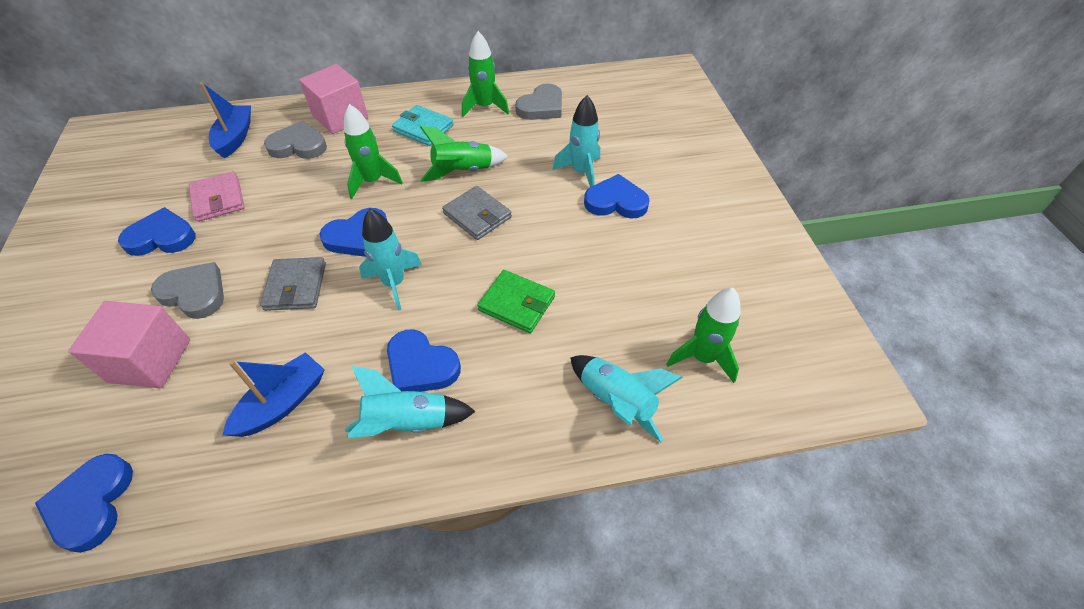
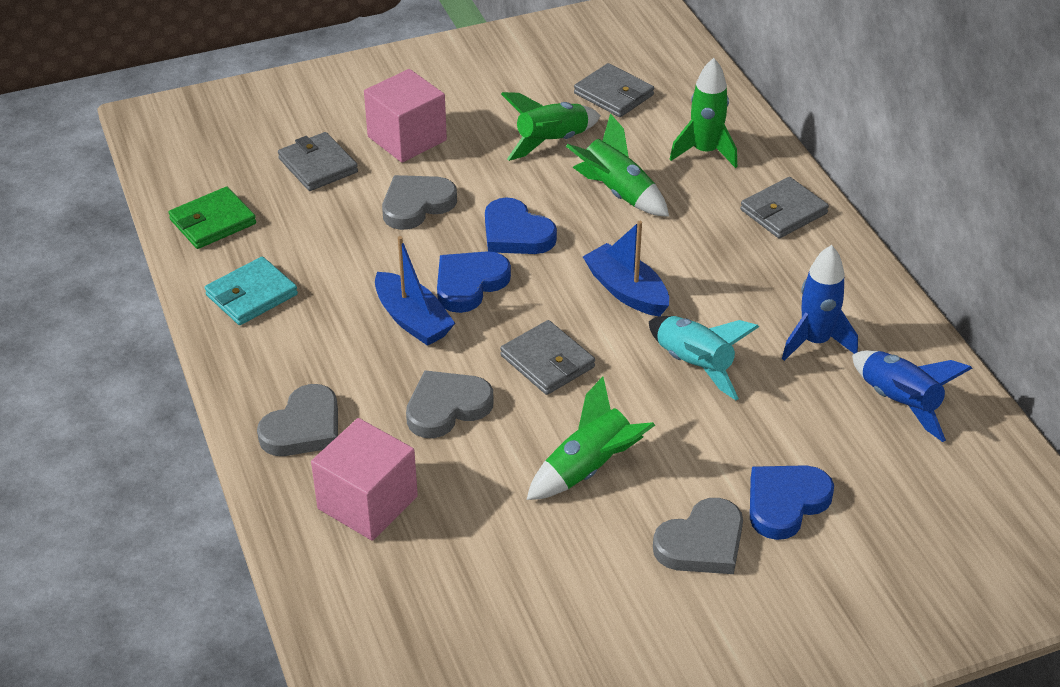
blue heart: [35,454,133,553] [118,207,196,256] [320,208,387,257] [387,329,461,392] [584,174,650,218] = 5 -> [437,251,511,313] [485,198,557,254] [750,465,834,540] = 3
blue rocket: none = 0 -> [782,245,858,361] [852,350,972,442] = 2
grey heart: [151,262,224,319] [264,121,327,159] [515,83,562,120] = 3 -> [257,384,338,456] [382,175,457,230] [406,370,494,438] [653,498,743,574] = 4
grey wallet: [260,257,326,311] [442,186,512,240] = 2 -> [278,132,358,191] [500,320,595,395] [574,63,654,117] [740,177,829,238] = 4
pink wallet: [189,171,245,222] = 1 -> none = 0
turquoise rocket: [345,366,476,438] [359,209,422,311] [552,95,600,187] [570,355,683,443] = 4 -> [649,316,759,400] = 1

